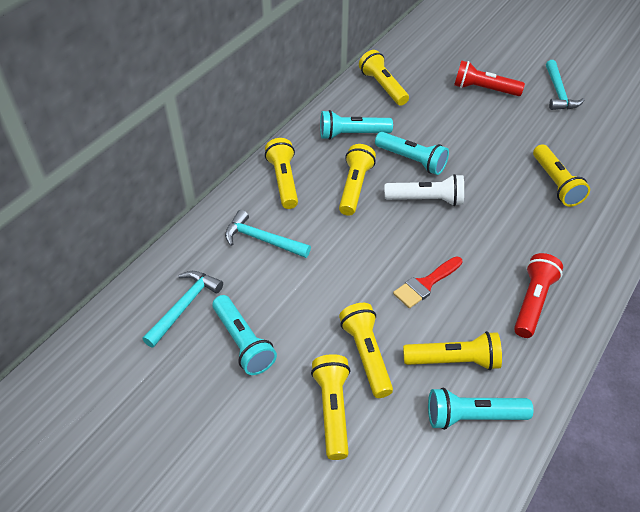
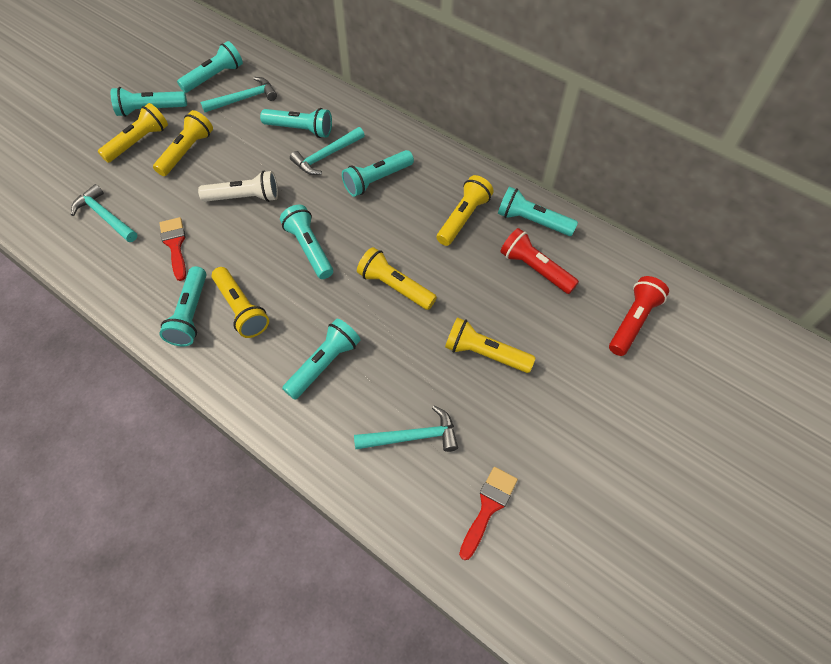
red brush: [393,256,463,308] = 1 -> [160,217,186,281] [459,467,518,560] = 2
turquoise flashlight: [212,295,277,375] [320,110,393,140] [375,132,449,175] [428,388,533,430] = 4 -> [110,87,187,117] [159,266,207,346] [177,41,243,93] [260,108,332,138] [280,205,333,279] [282,319,360,400] [342,150,414,197] [498,187,578,236] = 8
turquoise hammer: [142,271,223,348] [225,210,311,258] [546,60,585,110] = 3 -> [71,184,137,242] [200,77,277,113] [290,127,365,175] [354,406,458,452] = 4
yellow flashlight: [265,138,298,209] [311,354,351,460] [339,144,376,216] [339,303,393,398] [359,50,409,106] [403,331,502,370] [533,144,590,207] = 7 -> [98,103,168,163] [153,110,213,176] [212,267,269,338] [357,247,437,310] [436,175,494,246] [445,317,536,373] = 6

